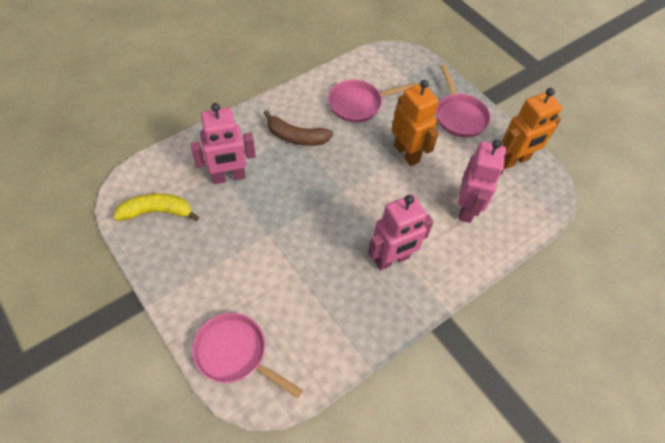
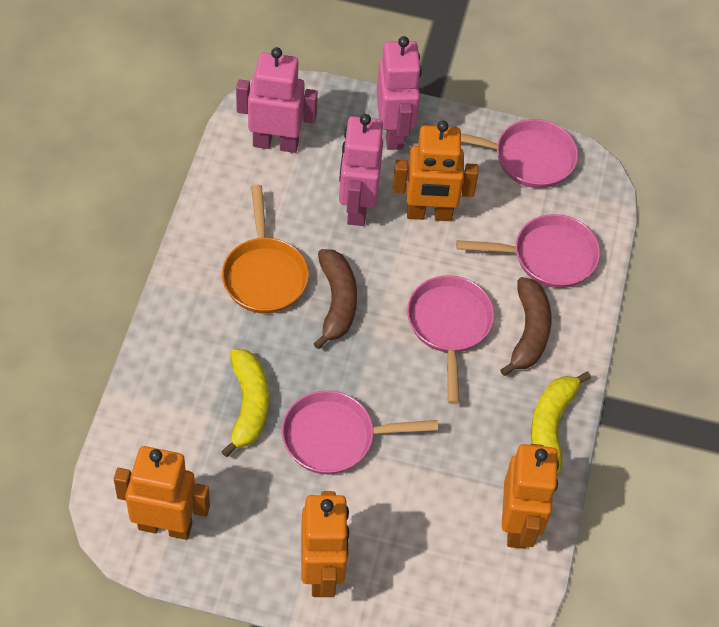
brown banana: [264,110,333,146] = 1 -> [314,249,357,349] [500,277,551,376] = 2
orange pan: none = 0 -> [222,185,309,314] = 1
orange robot: [391,80,439,166] [502,88,562,169] = 2 -> [114,446,210,540] [301,491,349,597] [393,120,478,221] [502,444,559,549] = 4
pink pan: [192,313,303,398] [328,80,417,123] [436,64,491,138] = 3 -> [282,390,438,474] [407,275,494,404] [456,214,600,288] [461,119,578,188] = 4
yellow banana: [113,193,199,221] = 1 -> [221,349,269,457] [531,372,591,473] = 2

